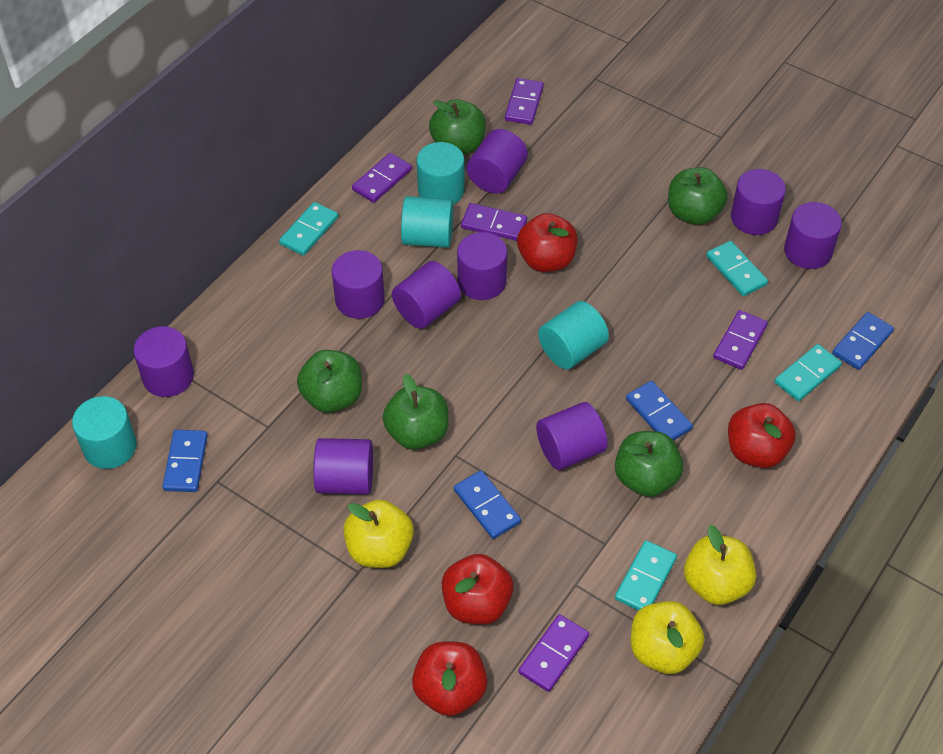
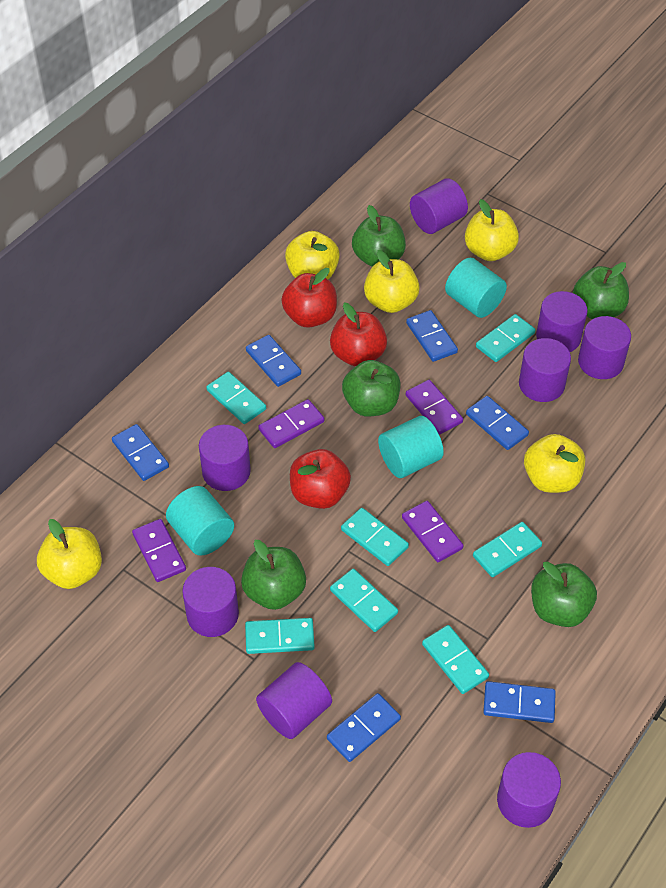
blue domino: [162,430,208,492] [454,470,521,539] [626,381,693,441] [832,312,894,370] = 4 -> [112,424,169,481] [246,335,301,387] [327,693,401,762] [406,310,458,362] [466,396,529,450] [483,681,556,723] = 6
purple cylinder: [133,326,194,397] [314,438,373,494] [332,250,385,319] [392,261,461,329] [457,232,507,300] [467,129,528,194] [536,402,608,470] [731,169,786,235] [784,202,842,269] = 9 -> [182,567,239,637] [199,425,251,491] [256,662,332,739] [410,178,468,234] [497,752,561,828] [519,338,571,402] [536,291,588,352] [578,316,631,379] = 8
purple domino: [352,153,412,203] [461,203,527,241] [505,78,544,125] [518,614,589,692] [713,310,768,370] = 5 -> [132,519,186,582] [258,399,324,448] [402,501,464,562] [406,380,463,434] = 4
red apple: [412,642,488,716] [441,554,513,625] [517,213,578,272] [728,403,796,468] = 4 -> [281,268,337,328] [290,449,351,509] [330,302,387,366] = 3
turquoise cylinder: [72,396,137,469] [401,196,453,248] [417,142,465,205] [538,301,609,370] = 4 -> [166,486,234,556] [378,416,444,478] [445,258,507,318] = 3
turquoise domino: [279,202,338,256] [615,540,677,611] [706,241,768,296] [775,344,842,401] = 4 -> [206,372,266,424] [245,618,315,654] [330,569,398,632] [341,508,409,566] [422,625,489,694] [473,522,542,577] [476,314,535,362] = 7
yellow apple: [343,500,414,568] [631,601,705,674] [684,525,756,605] = 3 -> [37,519,102,589] [285,231,340,279] [364,250,420,313] [465,199,519,261] [524,434,585,493] = 5

